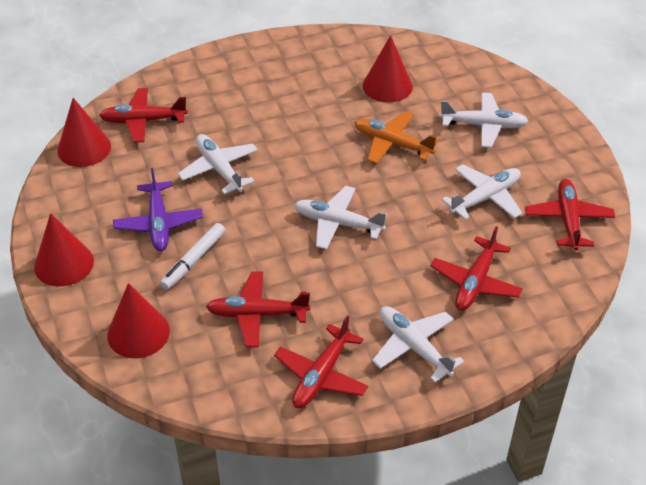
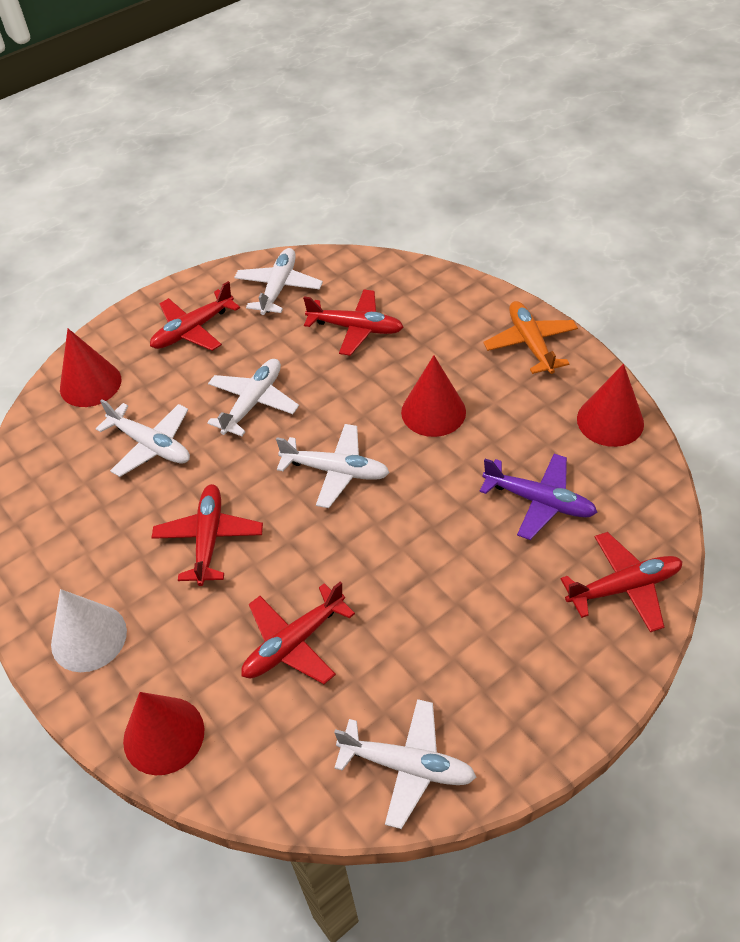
white cone: none = 0 -> [51,589,127,672] = 1
white marker: [160,223,225,290] = 1 -> none = 0

